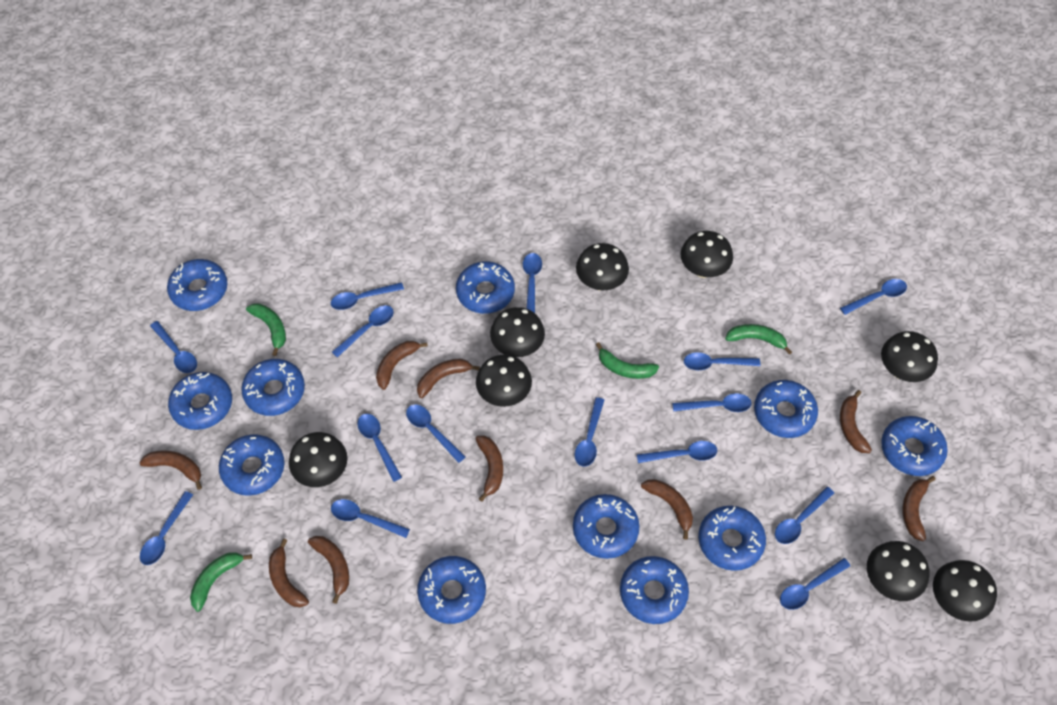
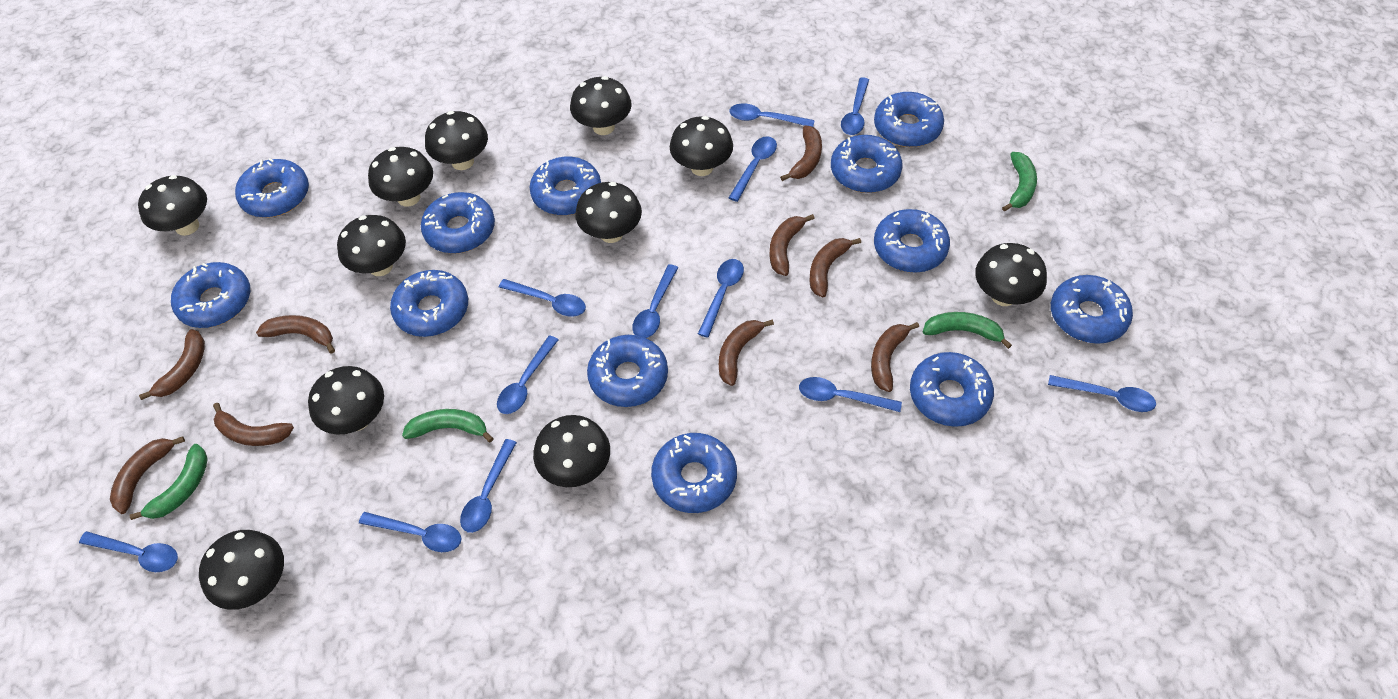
black mushroom: [289,432,348,487] [476,355,532,407] [490,307,545,357] [576,243,629,291] [681,231,733,278] [867,541,930,601] [881,331,938,382] [933,560,997,622] = 8 -> [138,175,207,236] [199,530,284,610] [308,366,384,435] [337,215,406,276] [368,147,433,207] [425,111,488,170] [533,415,610,487] [570,76,632,135] [575,182,642,243] [670,116,733,176] [975,243,1047,306] = 11
blue donut: [167,259,227,311] [168,372,232,430] [219,434,285,496] [241,359,305,416] [417,556,486,624] [456,261,515,314] [573,494,640,559] [620,556,689,624] [698,506,766,571] [754,380,818,438] [881,416,948,476] = 11 -> [171,262,250,328] [235,158,309,218] [390,270,468,337] [421,192,495,254] [529,157,601,215] [587,335,668,407] [651,433,737,513] [831,135,902,193] [874,92,944,147] [874,209,950,273] [910,352,994,427] [1051,275,1133,344] = 12
blue spoon: [140,491,193,565] [150,321,197,373] [331,282,404,310] [331,499,410,538] [332,305,394,358] [357,414,402,482] [406,404,465,463] [523,253,542,313] [574,397,604,467] [637,441,717,463] [672,393,752,412] [684,352,761,370] [775,487,834,544] [780,558,850,610] [840,279,907,315] = 15 -> [79,531,178,572] [359,512,461,552] [460,439,517,533] [497,335,558,414] [499,279,586,317] [632,264,678,338] [698,259,744,338] [729,103,815,127] [729,136,777,202] [799,377,902,412] [841,77,869,135] [1048,375,1156,412] = 12

